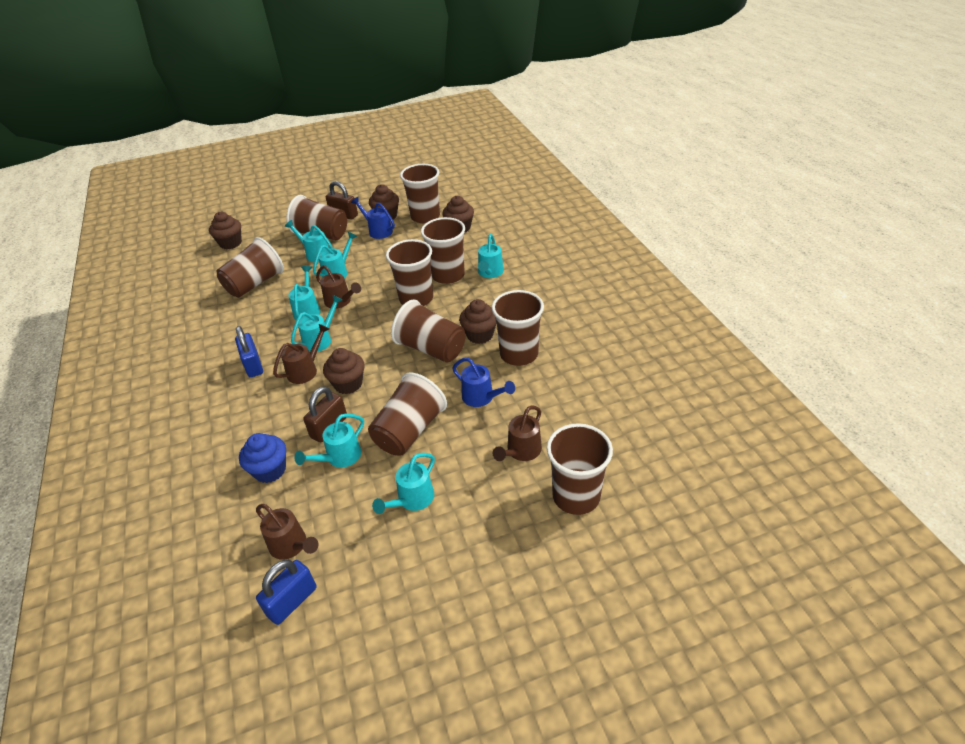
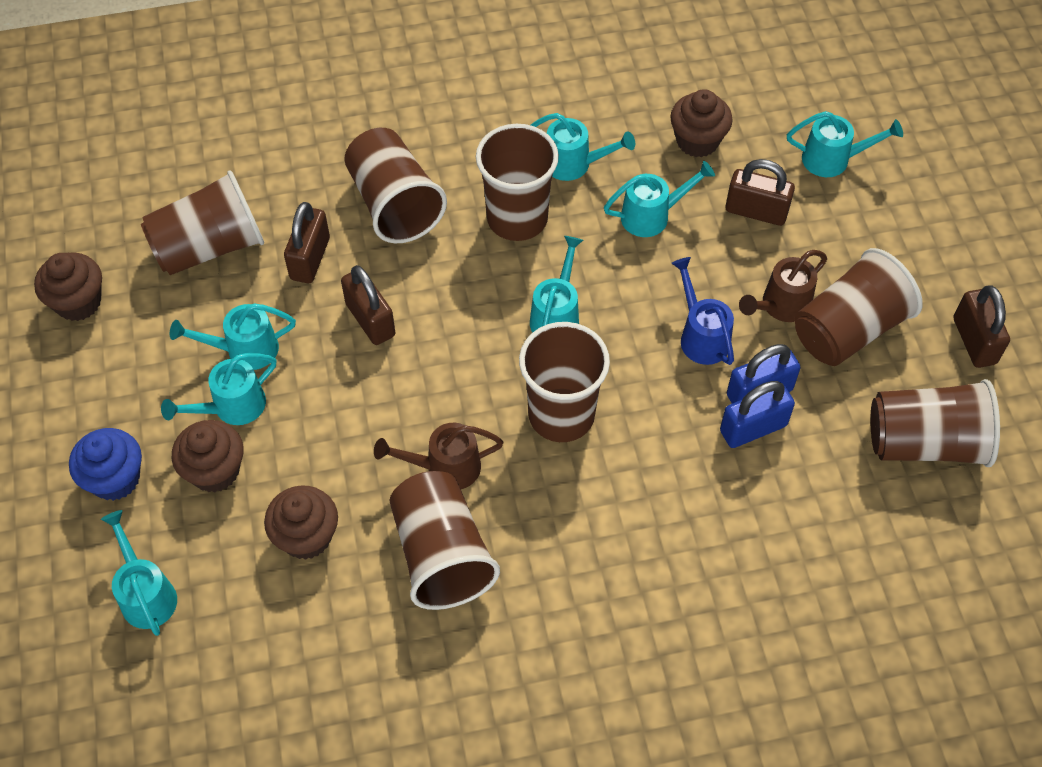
blue watering can: [351,197,395,239] [452,358,515,407] = 2 -> [671,257,734,365] = 1
brown cup: [216,237,284,298] [286,195,347,240] [368,373,447,455] [386,239,433,306] [391,300,465,363] [400,164,440,223] [421,217,465,284] [492,290,544,366] [547,423,613,515] = 9 -> [141,170,264,275] [344,128,447,243] [389,471,500,610] [476,124,559,241] [519,322,610,442] [795,248,923,366] [871,379,1000,467] = 7
brown cupcake: [209,212,242,249] [323,348,365,394] [369,184,399,219] [442,196,474,233] [459,299,496,344] = 5 -> [34,253,102,321] [172,420,244,492] [264,485,338,560] [670,89,733,157] = 4
brown padlock: [303,386,347,442] [326,181,358,220] = 2 -> [284,202,330,283] [341,265,395,345] [726,159,795,226] [954,285,1010,368] = 4
brown watering can: [256,504,319,560] [273,324,329,384] [316,265,361,309] [493,405,542,461] = 4 -> [374,423,504,489] [739,250,827,322] = 2

